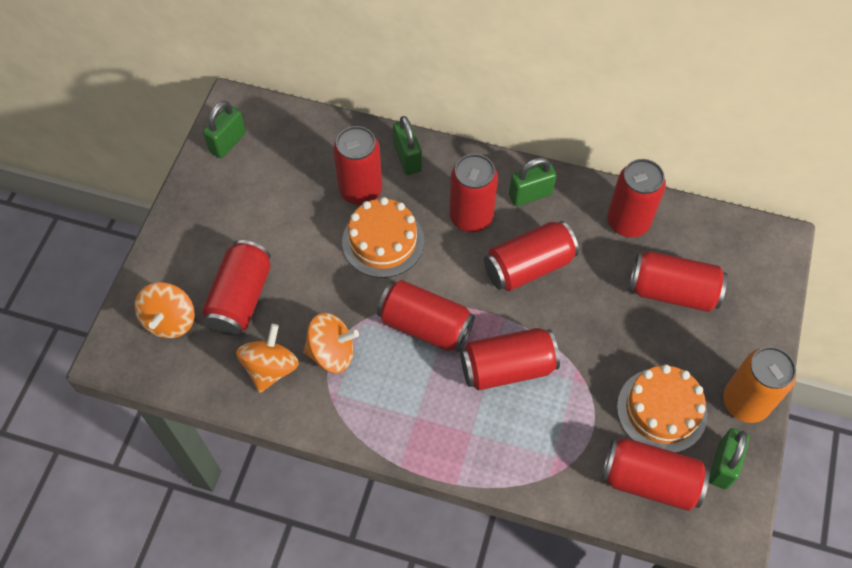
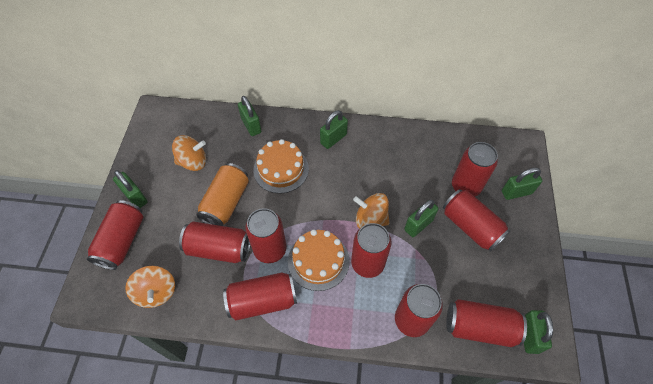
green padlock: [203,101,246,158] [393,116,422,175] [509,157,557,206] [709,428,750,489] = 4 -> [113,170,148,208] [238,96,261,136] [320,110,348,149] [404,200,438,237] [502,168,542,200] [524,310,553,354] = 6

